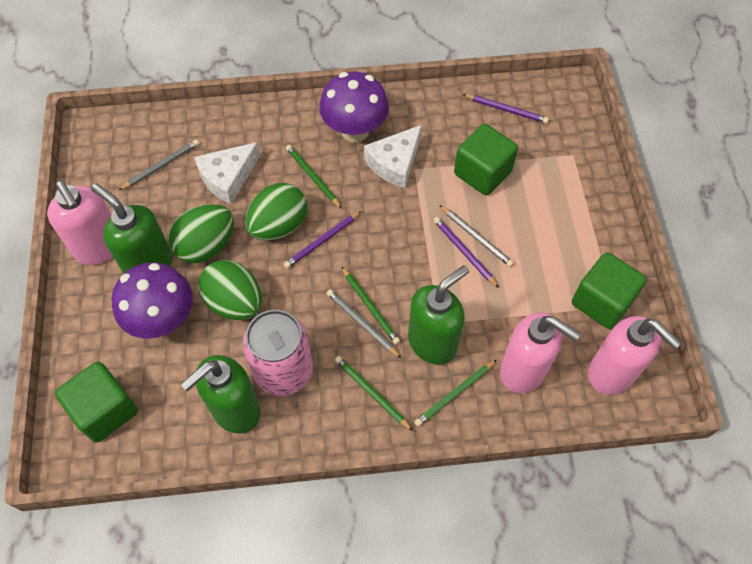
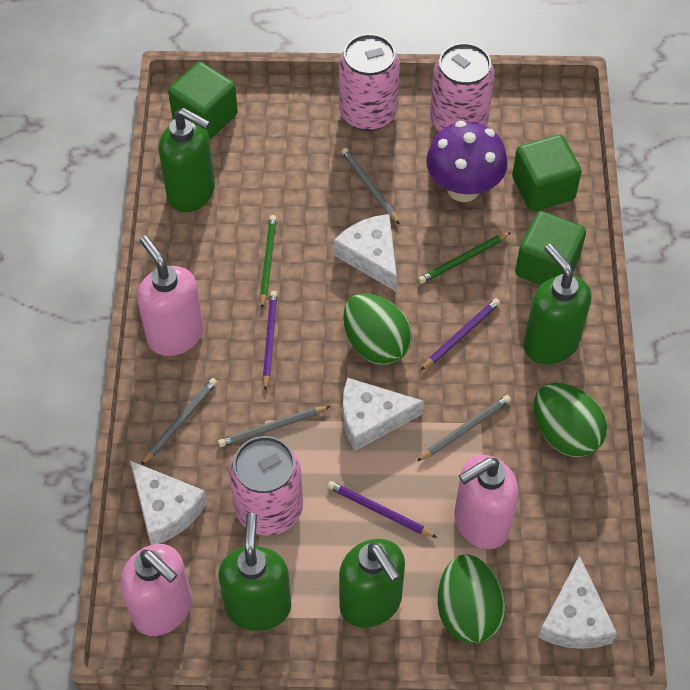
green pencil: [286,145,342,209] [335,356,413,431] [341,266,400,345] [414,360,497,427] = 4 -> [260,215,277,309] [418,232,511,284] = 2
green soap dispenser: [91,183,173,274] [181,355,261,434] [408,265,469,365] = 3 -> [158,108,215,212] [218,513,291,631] [339,539,405,628] [523,244,591,365] = 4
grey pencil: [119,139,199,190] [327,289,401,358] [439,205,514,267] = 3 -> [141,378,217,465] [218,406,330,447] [342,148,400,225] [417,395,511,461] = 4
pink can: [243,310,313,396] = 1 -> [229,436,303,536] [339,34,400,131] [430,43,495,132] = 3
purple mushroom: [112,262,193,339] [319,72,389,142] = 2 -> [426,121,508,202] = 1
white cheese: [194,142,260,204] [364,125,422,188] = 2 -> [130,461,207,545] [334,214,397,291] [343,378,424,451] [538,555,617,649] = 4

